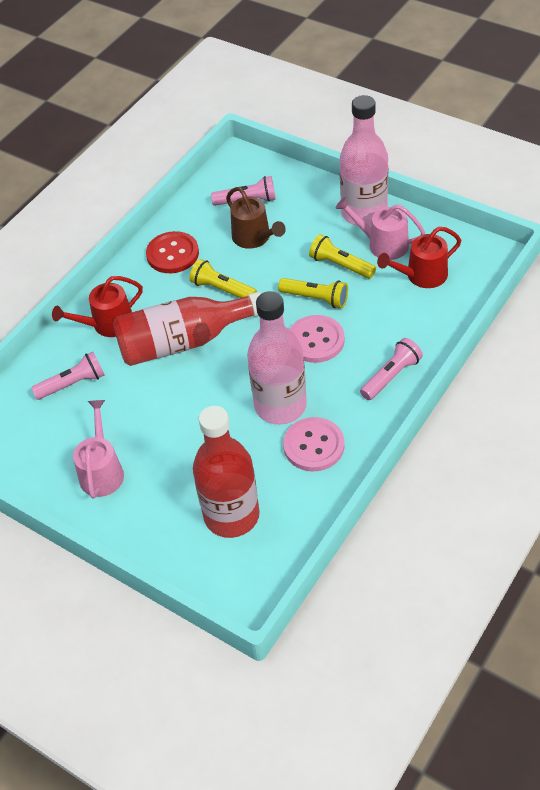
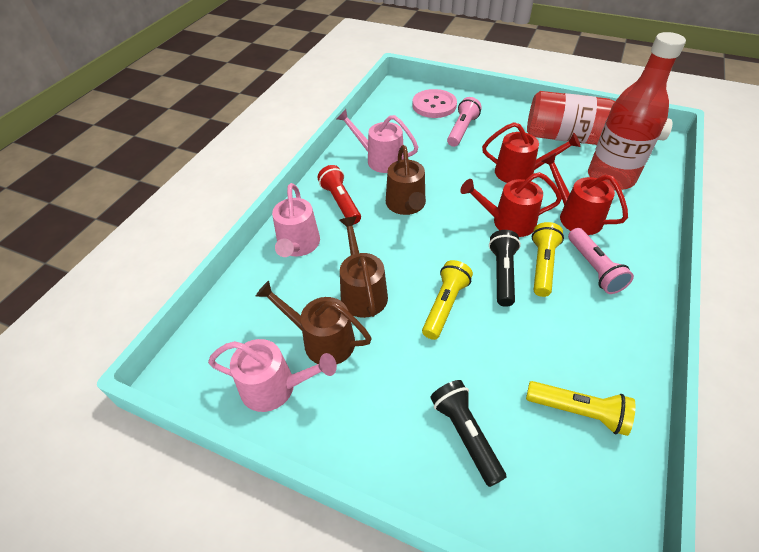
black flashlight: none = 0 -> [430,380,506,487] [489,230,521,307] = 2
brown watering can: [226,187,286,249] = 1 -> [256,281,372,364] [340,216,388,318] [386,145,426,215] = 3
pink bottle: [247,291,307,425] [340,95,388,226] = 2 -> none = 0
pink button: [283,417,344,471] [290,315,345,363] = 2 -> [412,89,457,118] = 1
pink flashlight: [31,352,105,400] [211,176,276,206] [360,338,423,400] = 3 -> [447,97,482,147] [568,228,634,294] = 2
pink watering can: [73,400,124,499] [335,197,425,260] = 2 -> [208,339,337,412] [272,183,320,257] [337,109,418,173] = 3
red button: [146,231,199,273] = 1 -> none = 0
red flashlight: none = 0 -> [318,165,361,225] = 1
red watering can: [52,276,143,337] [377,227,461,288] = 2 -> [460,172,562,237] [482,122,580,183] [541,153,628,235] = 3

